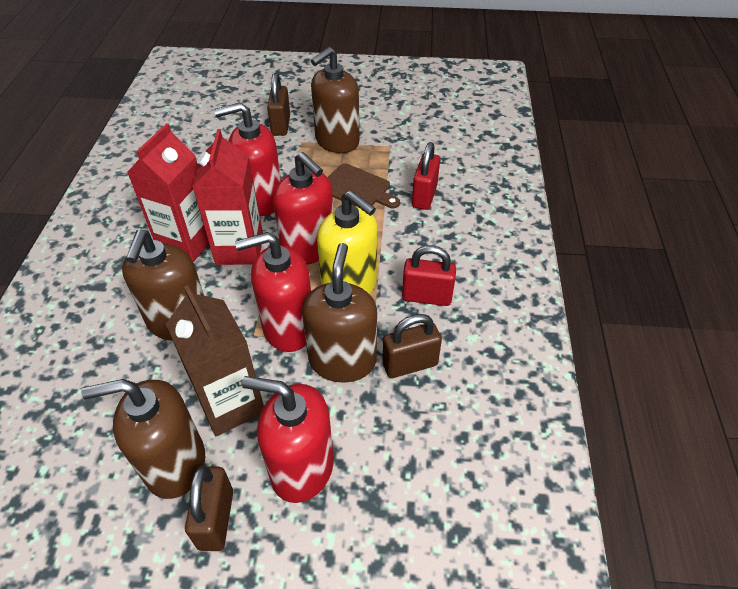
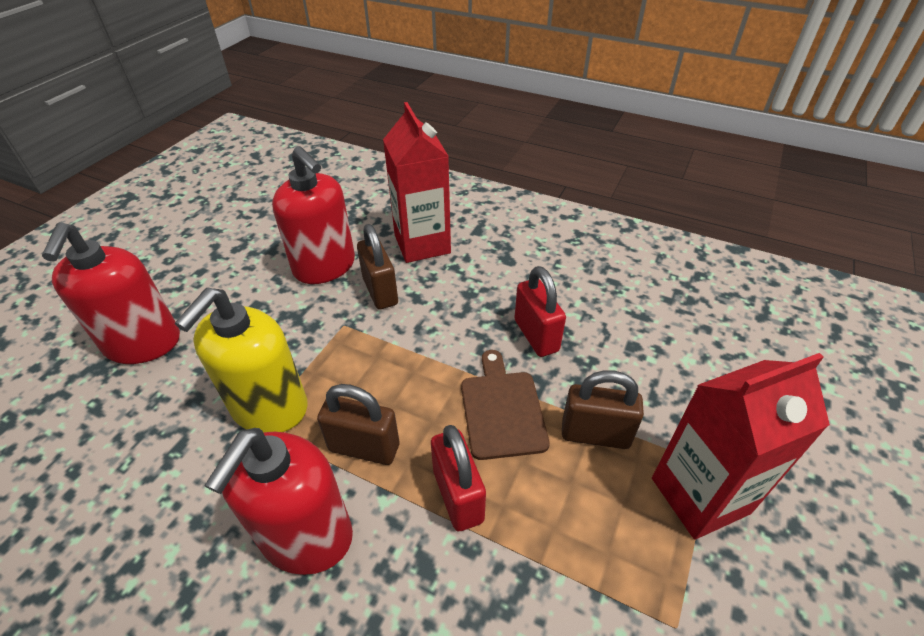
brown carton: [166,285,264,436] = 1 -> none = 0
brown soap dispenser: [81,379,205,499] [122,230,204,341] [302,243,377,382] [311,47,359,153] = 4 -> none = 0
red soap dispenser: [214,102,281,216] [235,232,311,352] [242,376,334,503] [273,152,333,265] = 4 -> [42,222,180,364] [204,428,353,575] [272,146,355,284] = 3

